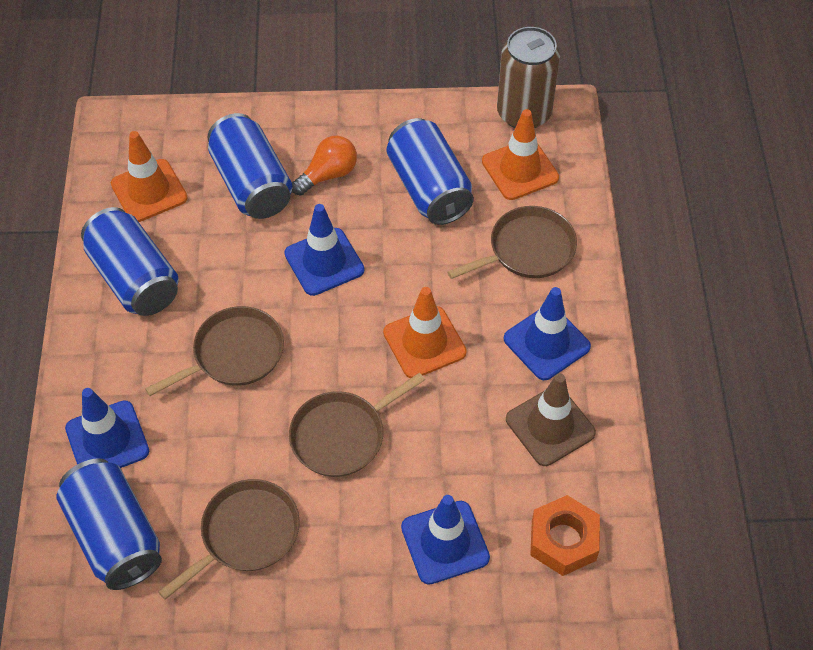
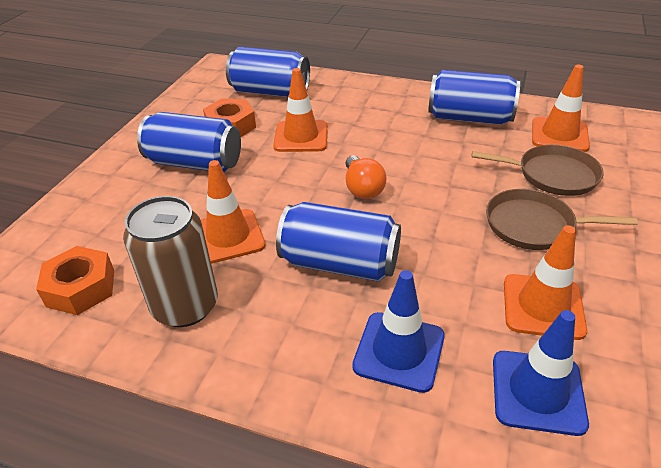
blue traffic cone: [65,388,149,468] [284,204,364,296] [401,495,490,585] [504,287,591,380] = 4 -> [352,270,445,393] [493,310,589,436] = 2
brown pan: [145,306,284,396] [158,479,300,600] [289,373,425,477] [447,206,577,279] = 4 -> [471,145,604,196] [486,189,638,250] = 2
brown traffic cone: [506,373,596,466] = 1 -> none = 0
orange nut: [530,495,600,576] = 1 -> [36,246,114,315] [203,98,256,137] = 2
orange traffic cone: [111,131,188,222] [383,287,467,378] [482,109,559,200] = 3 -> [200,160,266,264] [273,68,328,152] [504,225,587,340] [532,65,590,152] = 4

